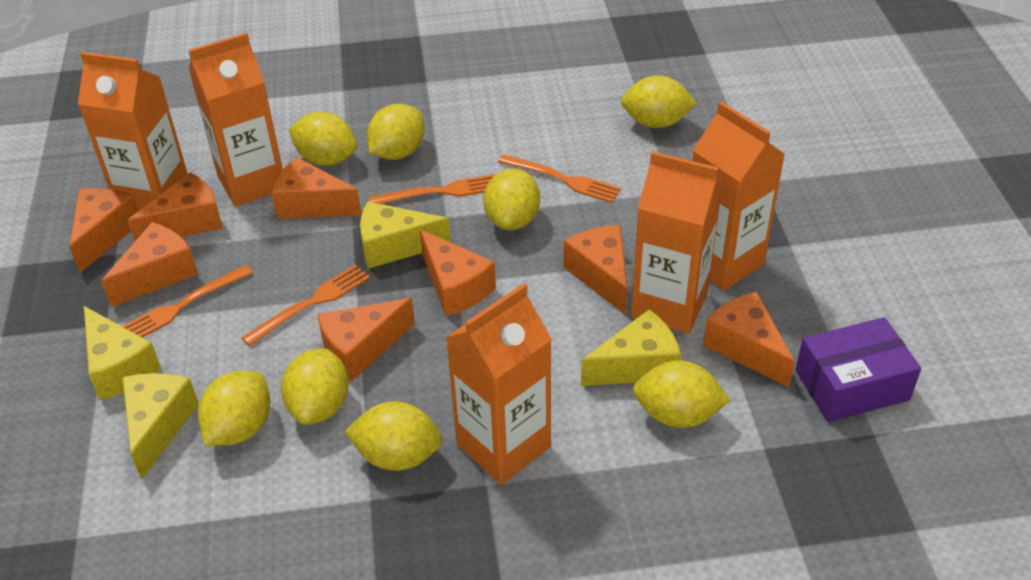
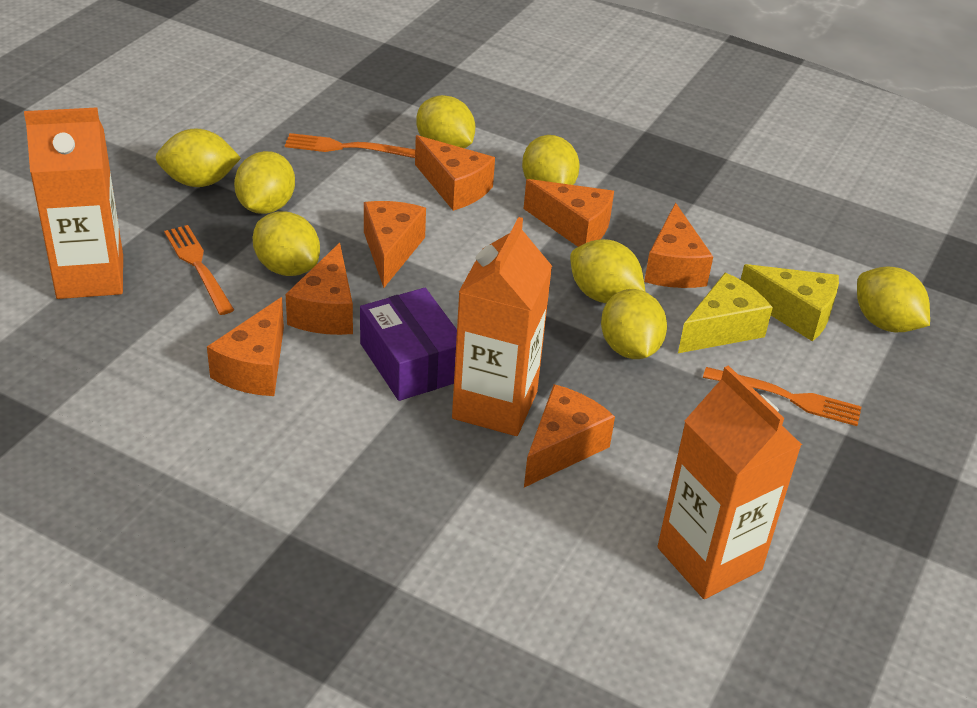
orange carton: [78,52,188,211] [188,33,283,207] [445,283,552,484] [631,151,723,334] [692,101,785,290] = 5 -> [24,108,123,299] [452,217,552,436] [658,365,802,599] = 3
orange cheese: [69,188,138,273] [101,222,198,307] [128,172,223,241] [271,157,362,219] [317,298,415,382] [420,230,496,316] [563,225,627,315] [703,292,795,387] = 8 -> [207,297,284,396] [285,243,353,335] [364,201,426,288] [415,135,495,211] [524,179,614,247] [524,384,615,487] [644,203,713,288] = 7
orange fork: [122,265,253,337] [241,264,370,346] [369,174,495,204] [498,154,621,203] = 4 -> [164,225,234,315] [285,133,415,158] [703,367,861,426] = 3
yellow cheese: [84,306,161,400] [122,373,199,480] [360,201,451,269] [581,309,681,386] = 4 -> [678,273,773,353] [741,264,839,341] = 2

